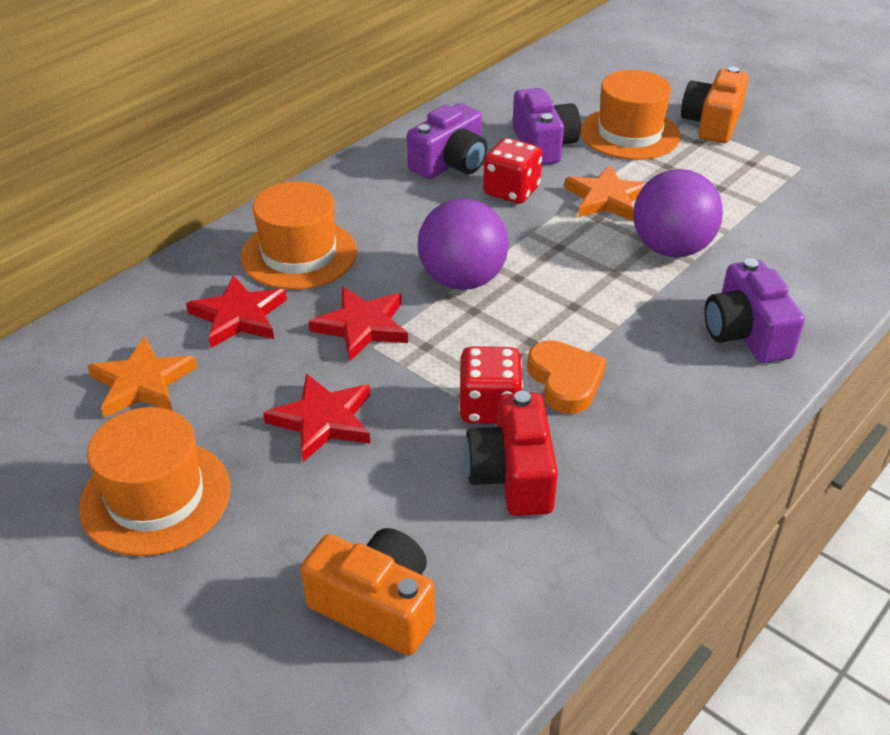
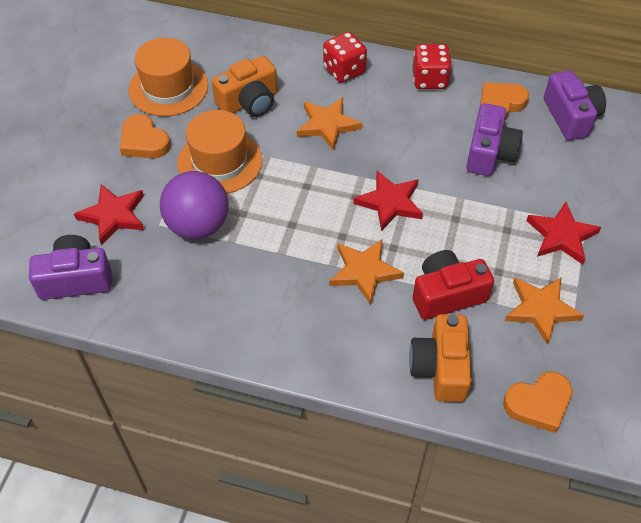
orange hat: [79,407,231,556] [241,181,357,290] [580,70,681,160] = 3 -> [128,38,208,116] [177,110,262,194] = 2
orange heart: [527,340,606,414] = 1 -> [120,114,171,158] [480,82,529,120] [503,371,573,433] = 3
orange star: [87,337,197,418] [564,165,647,221] = 2 -> [297,97,362,151] [329,239,404,305] [505,278,584,345] = 3
purple ball: [418,198,509,290] [633,169,723,257] = 2 -> [160,171,229,239] = 1

